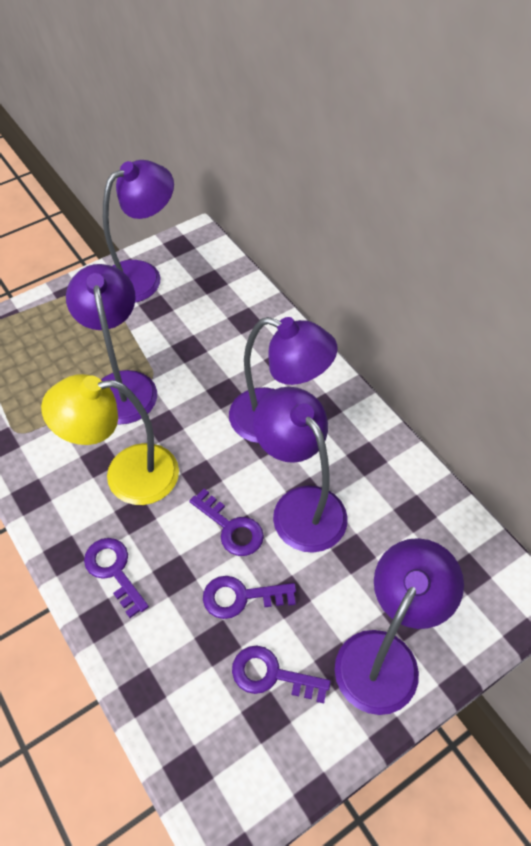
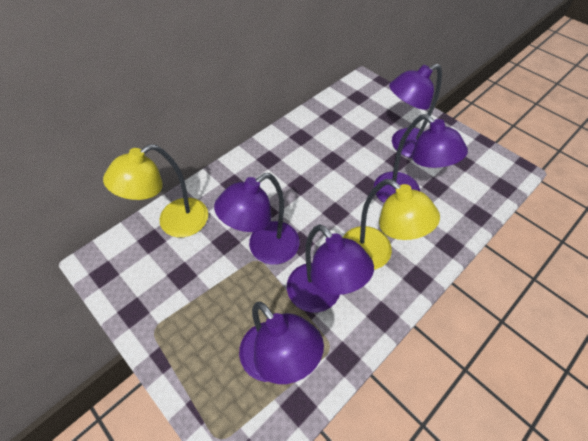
purple key: [84,538,149,618] [189,489,264,556] [203,576,296,619] [232,646,331,703] = 4 -> none = 0
yellow lamp: [41,374,179,505] = 1 -> [103,144,208,237] [343,179,440,270] = 2

